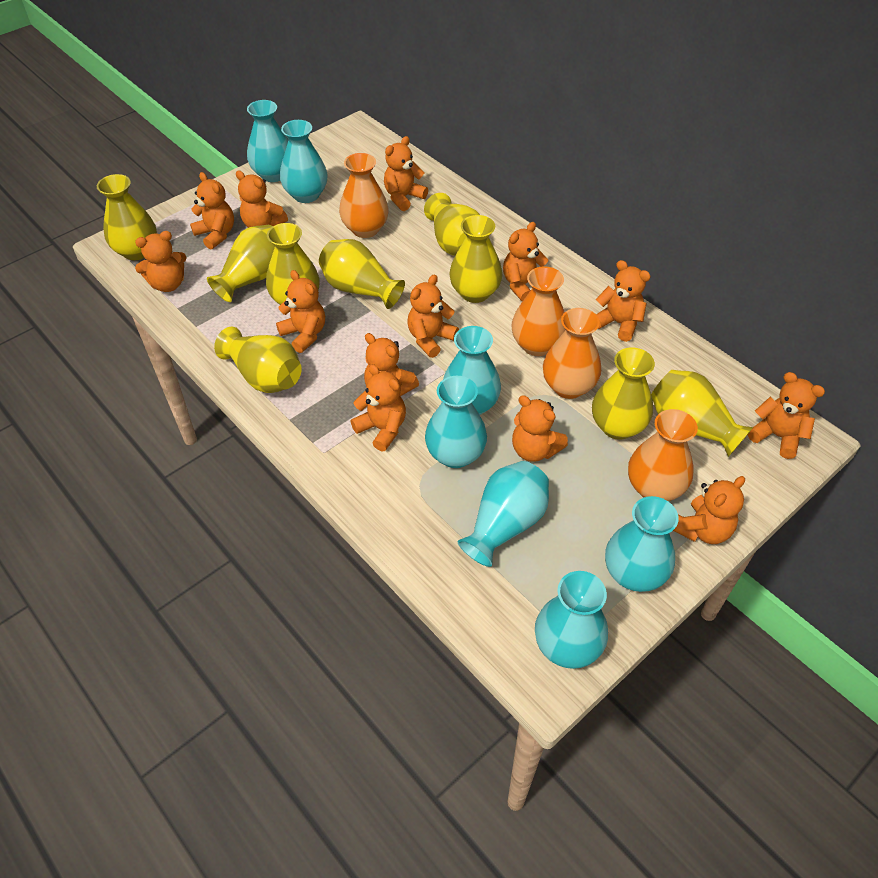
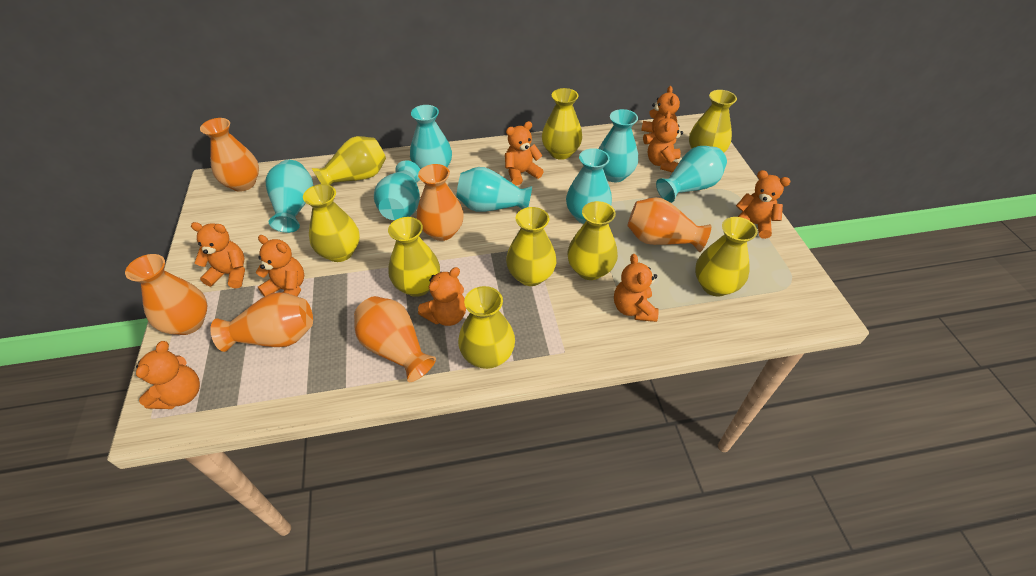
orange teddy bear: [135,231,187,292] [190,172,234,249] [236,170,288,228] [276,270,325,353] [350,364,406,451] [364,333,419,396] [384,136,428,211] [408,274,459,358] [503,222,548,301] [512,395,568,462] [596,260,651,342] [673,476,745,544] [748,372,825,459] = 13 -> [136,341,200,409] [191,222,245,288] [256,235,304,297] [418,267,466,326] [505,121,544,186] [614,254,659,322] [641,86,680,144] [648,111,683,173] [736,170,791,239] = 9
orange vase: [339,153,389,238] [511,266,566,356] [543,308,601,399] [628,409,698,501] = 4 -> [125,254,208,335] [200,118,259,192] [210,292,313,352] [354,296,436,382] [416,164,464,241] [627,197,711,252] = 6

